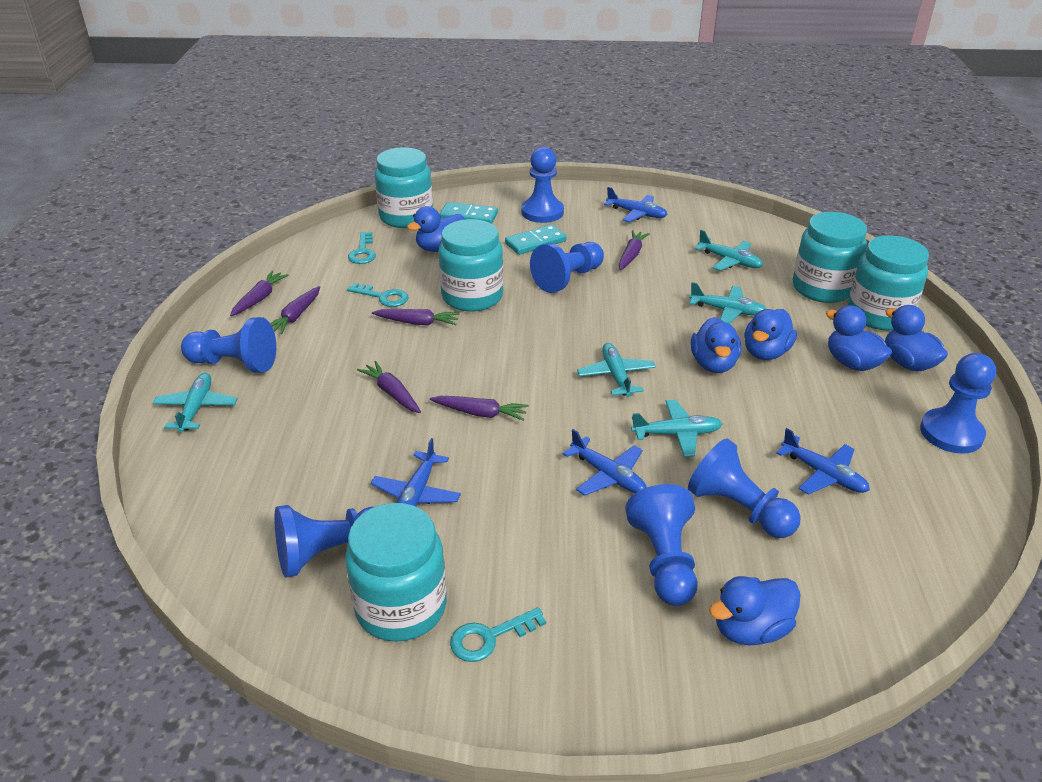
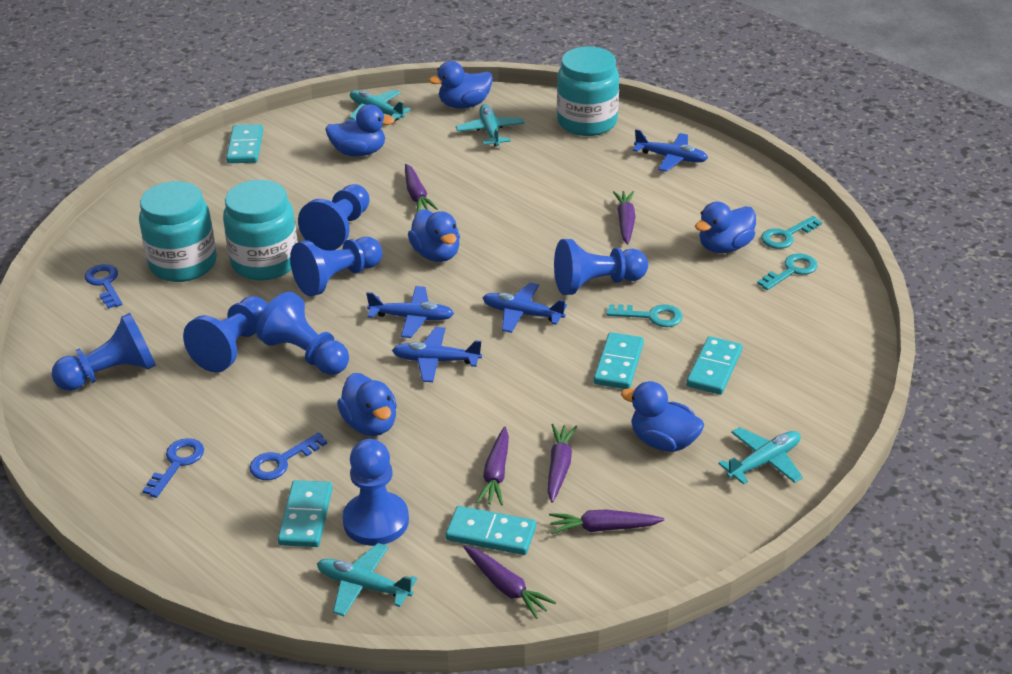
blue key: none = 0 -> [85,264,122,309] [142,438,204,498] [250,433,327,480] = 3
turquoise domino: [440,202,498,224] [505,224,566,255] = 2 -> [226,124,263,163] [278,480,333,547] [445,506,536,555] [593,332,644,389] [686,336,743,395] = 5
turquoise jar: [345,503,447,642] [375,147,433,228] [439,219,503,312] [792,212,867,303] [848,235,929,330] = 5 -> [139,181,217,282] [223,180,298,281] [557,47,619,136] = 3
turquoise plane: [153,373,238,433] [577,343,656,397] [631,400,722,457] [689,282,766,324] [695,230,763,271] = 5 -> [317,543,417,616] [349,90,411,121] [456,104,525,146] [718,427,803,485] = 4

